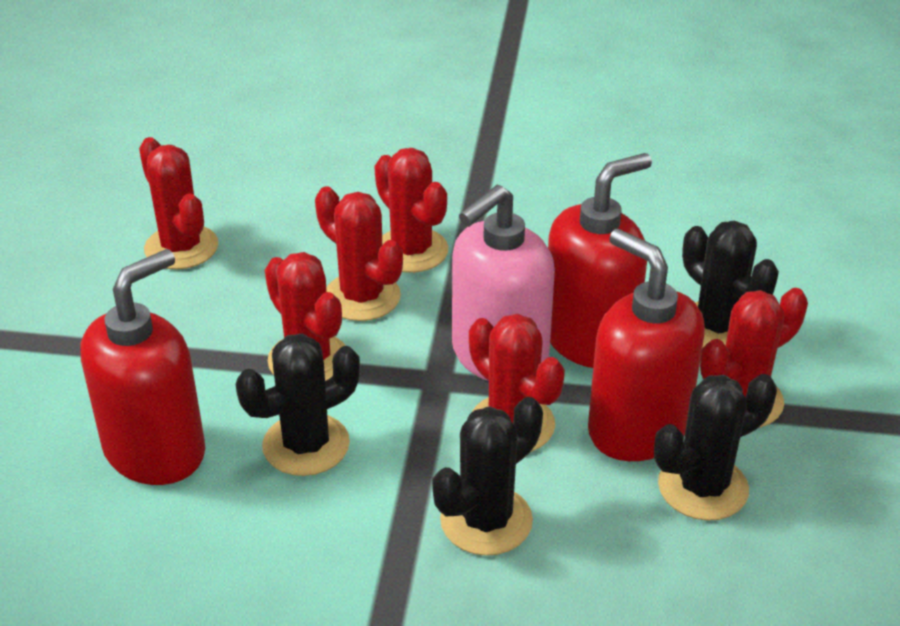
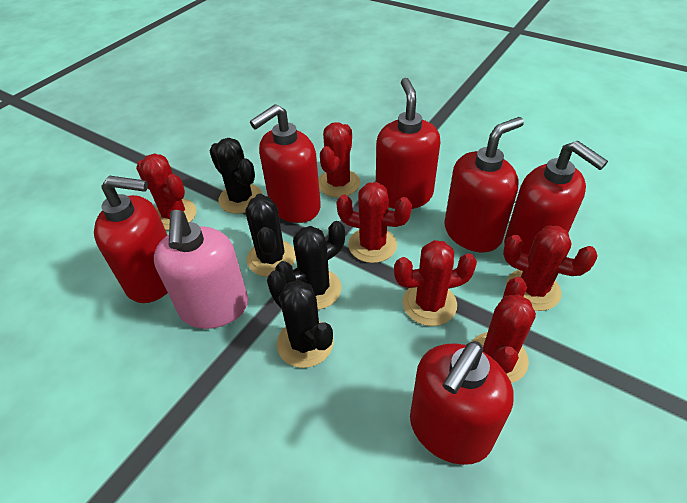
red soap dispenser: [81,249,205,485] [548,153,652,368] [588,229,705,461] = 3 -> [94,176,168,303] [250,104,321,223] [376,78,441,209] [410,341,514,465] [444,117,524,252] [504,141,608,255] = 6

